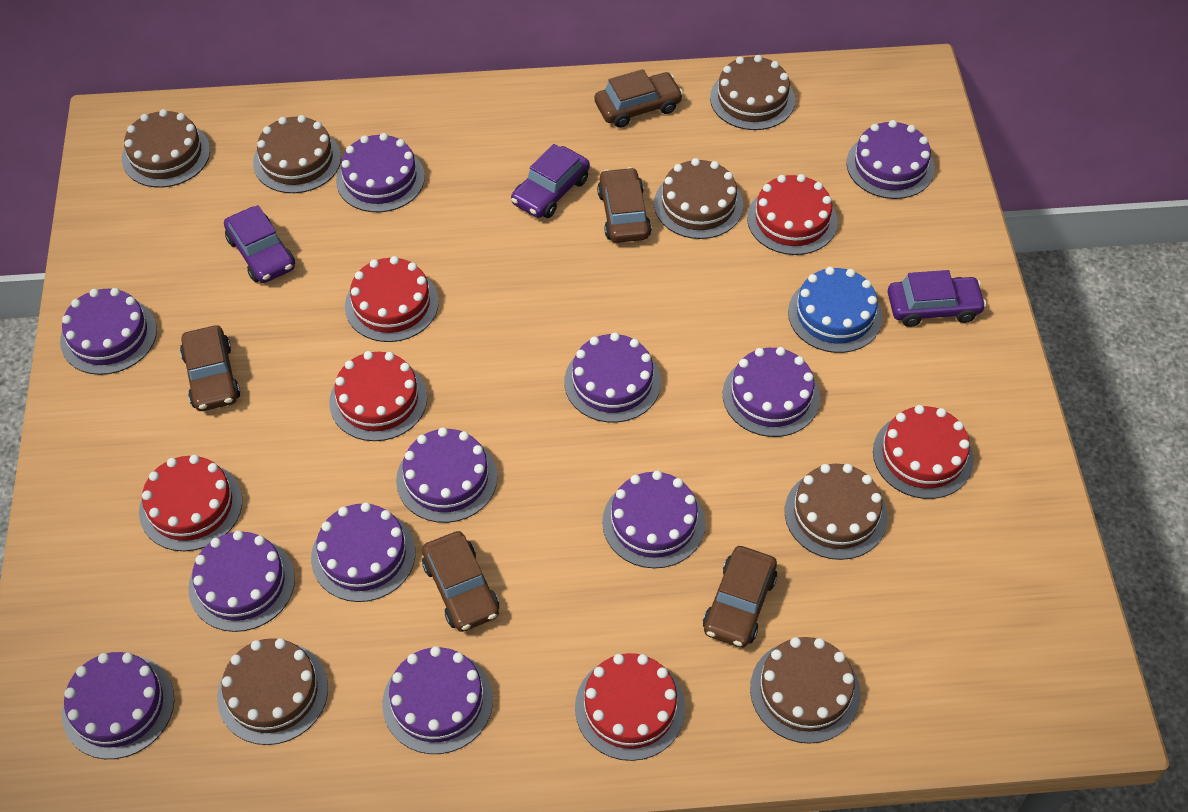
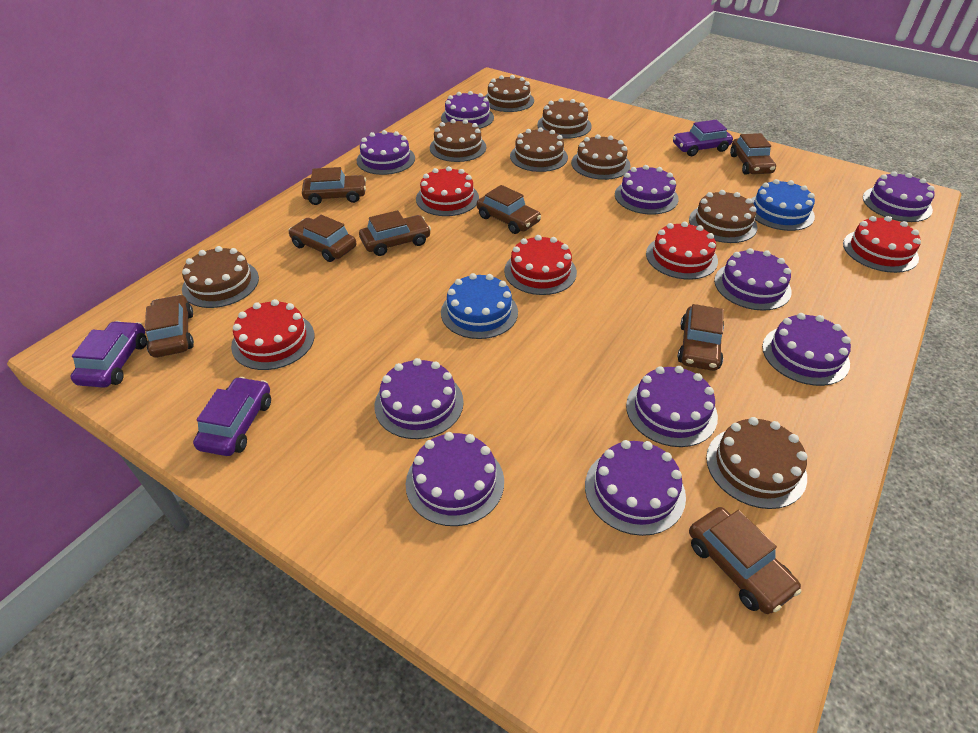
blue cake: [788,267,883,353] = 1 -> [441,273,518,339] [752,179,815,231] = 2
brown cake: [122,109,210,188] [217,638,328,745] [253,115,341,193] [654,158,743,239] [710,55,795,130] [750,637,860,744] [785,464,887,560] = 7 -> [182,246,259,308] [430,119,486,162] [485,75,534,112] [510,127,568,172] [537,98,592,139] [571,134,631,180] [689,190,757,243] [706,417,807,509] = 8
brown car: [180,325,240,411] [422,531,499,632] [594,69,683,128] [597,167,652,243] [703,546,777,648] = 5 -> [145,295,194,358] [289,215,356,262] [302,167,366,205] [359,210,431,256] [477,185,541,234] [677,304,724,371] [689,507,801,614] [730,133,776,175] = 8
purple cake: [60,288,157,375] [62,652,174,759] [188,530,295,632] [311,502,416,602] [336,133,425,212] [382,646,493,754] [396,427,497,523] [564,332,661,423] [602,471,705,568] [723,347,820,437] [846,120,935,199] = 11 -> [357,130,415,175] [375,358,464,439] [406,432,504,526] [441,91,494,129] [585,440,686,536] [615,165,679,215] [626,366,718,447] [714,248,792,311] [762,313,851,386] [863,171,935,222] = 10
red cake: [139,455,242,551] [329,351,427,441] [345,256,439,342] [575,653,686,761] [747,174,837,255] [873,405,974,499] = 6 -> [231,299,314,370] [416,166,479,216] [504,235,577,295] [646,221,718,280] [843,216,921,273] = 5

